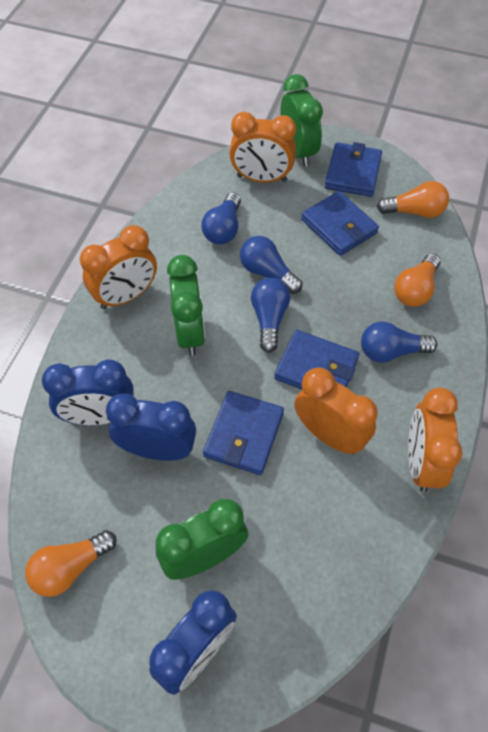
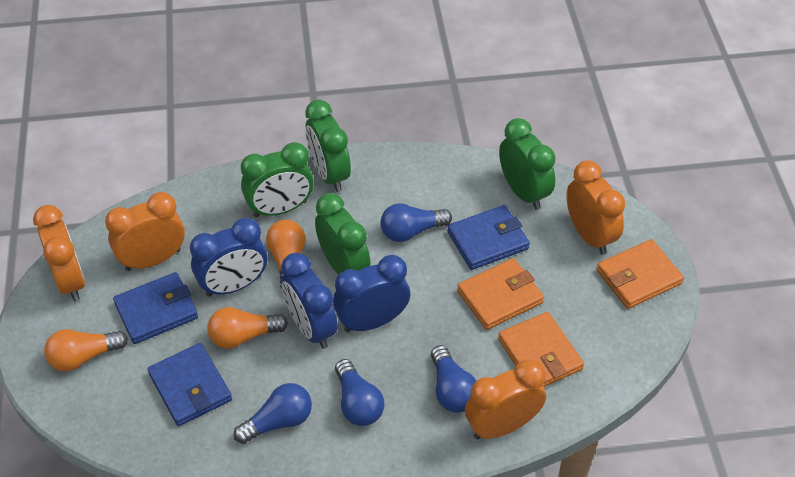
blue wallet: [203,391,284,475] [274,330,359,389] [301,191,379,256] [325,142,382,197] = 4 -> [113,272,198,344] [148,343,232,426] [447,205,530,270] = 3
green clock: [155,499,248,580] [167,255,205,356] [280,74,323,167] = 3 -> [241,142,314,217] [305,100,351,192] [315,193,370,275] [499,118,556,210] = 4
orange wallet: none = 0 -> [457,258,544,330] [498,312,584,387] [597,239,684,309] = 3

